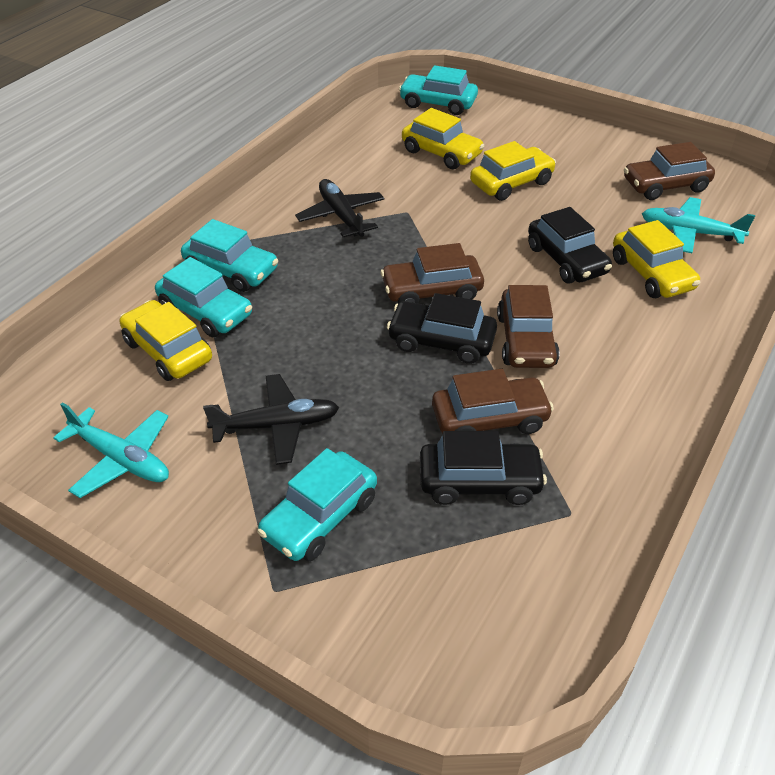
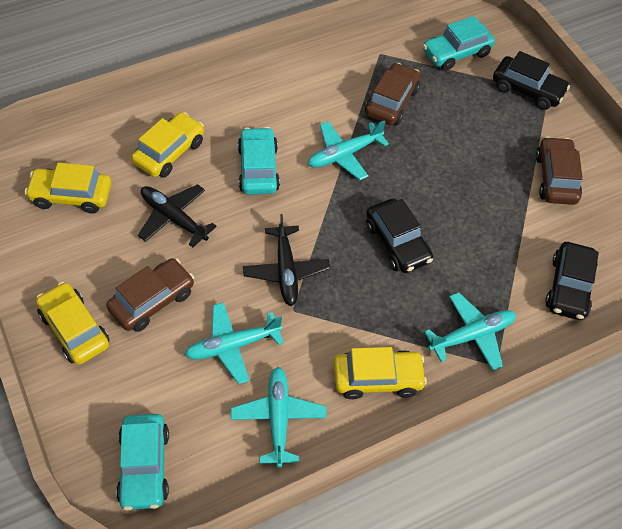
brown car: [380,243,484,304] [432,369,554,434] [497,285,559,368] [624,142,715,200] = 4 -> [106,258,194,332] [365,63,420,125] [536,136,583,205] = 3
turquoise car: [155,257,252,337] [181,219,278,292] [257,448,377,561] [399,65,478,115] = 4 -> [116,414,169,510] [238,127,280,195] [423,16,495,71] = 3
turquoise plane: [53,402,169,498] [642,197,755,253] = 2 -> [185,302,284,384] [231,367,327,468] [308,120,389,180] [424,292,516,371] = 4

